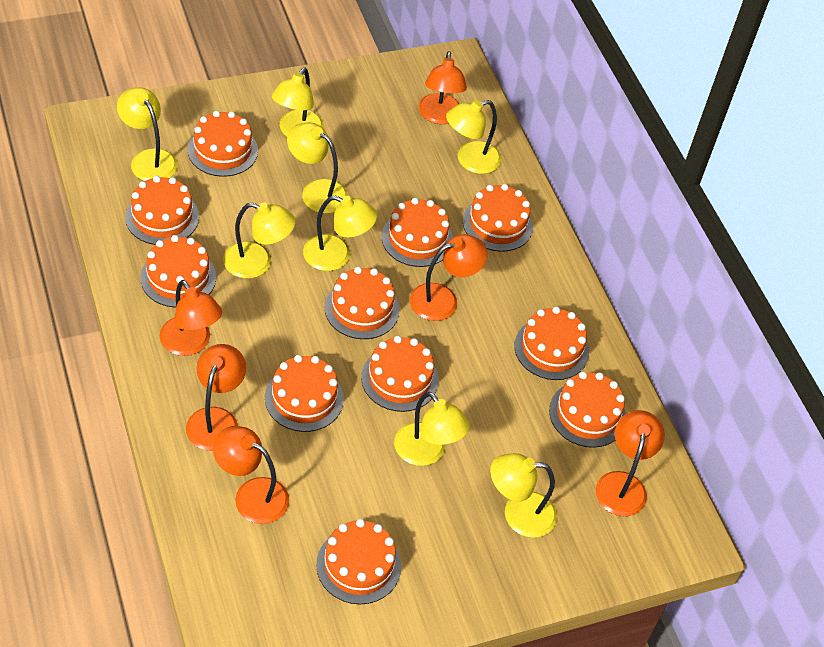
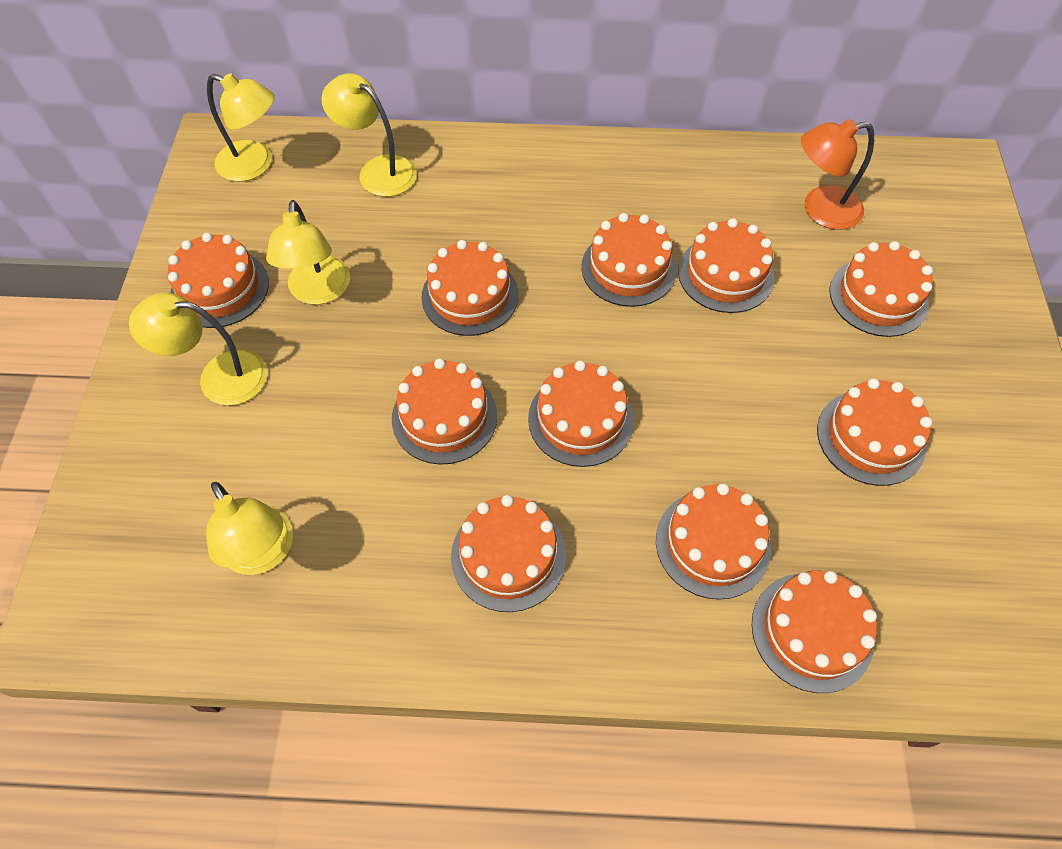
orange lamp: [160,280,222,356] [186,344,246,451] [213,426,289,524] [410,234,488,321] [419,51,467,124] [596,410,665,516] = 6 -> [801,119,874,230] = 1
yellow lamp: [117,87,178,181] [223,202,296,279] [272,67,324,137] [287,122,348,214] [303,196,377,271] [394,392,470,466] [446,100,501,174] [490,453,557,538] = 8 -> [129,293,267,406] [206,482,293,575] [207,73,275,182] [266,200,350,305] [321,73,417,197] = 5

